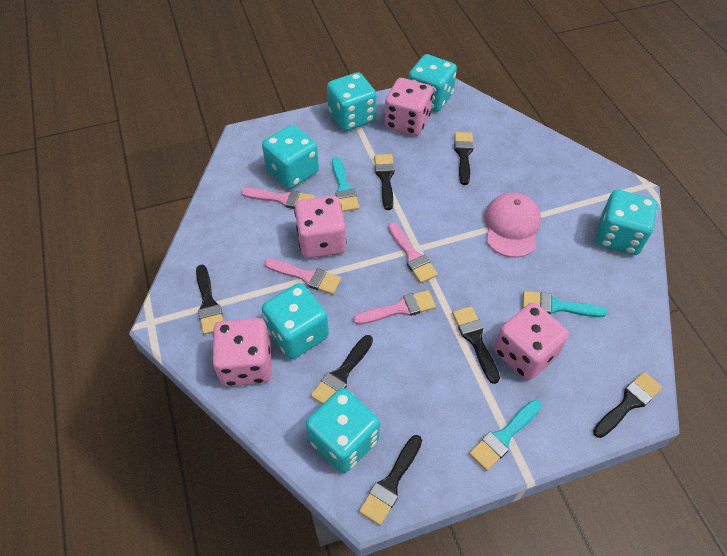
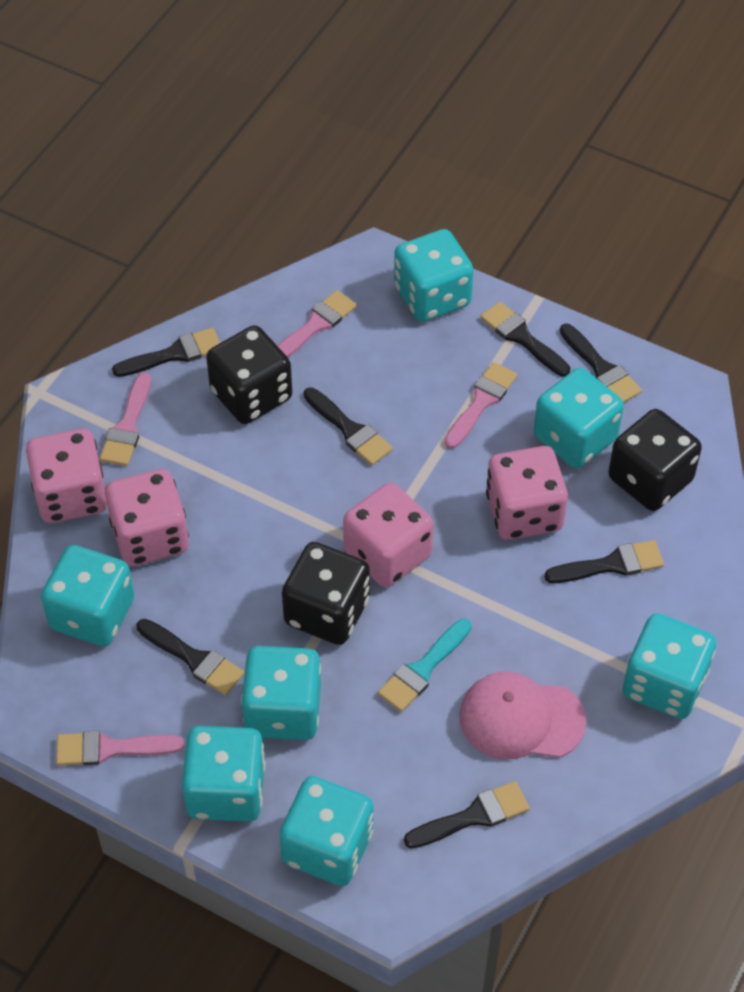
black dice: none = 0 -> [206,325,292,424] [282,542,370,645] [608,409,702,511] = 3
turquoise brush: [332,157,359,212] [469,400,542,471] [522,291,607,317] = 3 -> [378,619,472,712] = 1
turquoise dice: [262,125,319,189] [262,283,329,359] [306,388,380,473] [327,72,377,131] [408,54,457,112] [596,190,657,255] = 6 -> [41,545,134,646] [182,726,265,822] [241,646,321,740] [279,776,373,886] [394,229,474,322] [533,368,624,469] [623,613,716,719] = 7

